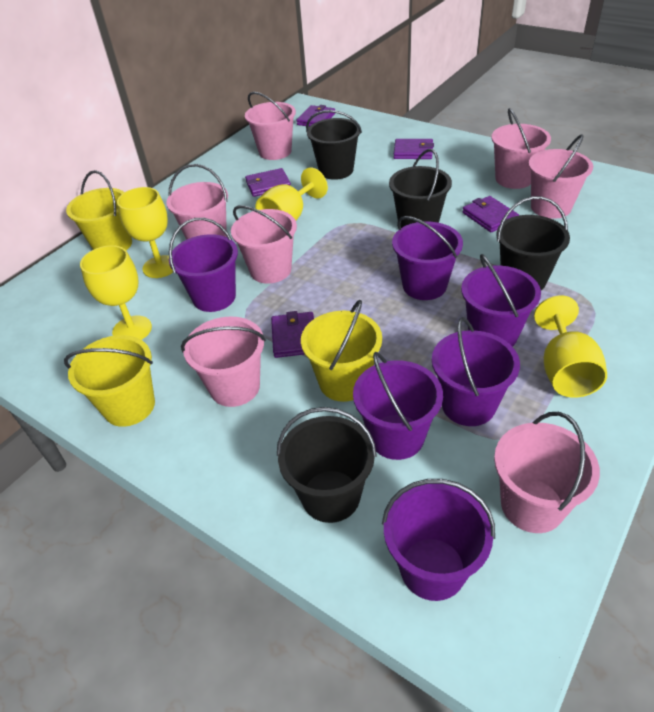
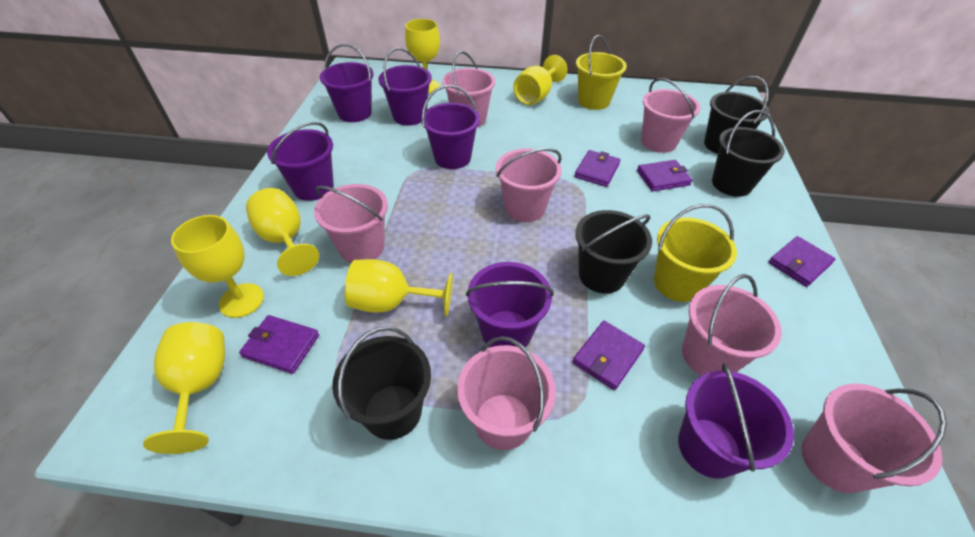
yellow bucket: [64,335,155,427] [66,170,132,250] [301,299,382,402] = 3 -> [576,35,627,110] [654,204,737,302] = 2
yellow goblet: [80,245,152,340] [117,187,173,278] [255,167,328,220] [534,295,607,398] = 4 -> [143,322,225,454] [171,215,264,318] [246,188,319,276] [345,259,453,317] [405,19,440,93] [513,55,567,105] = 6

